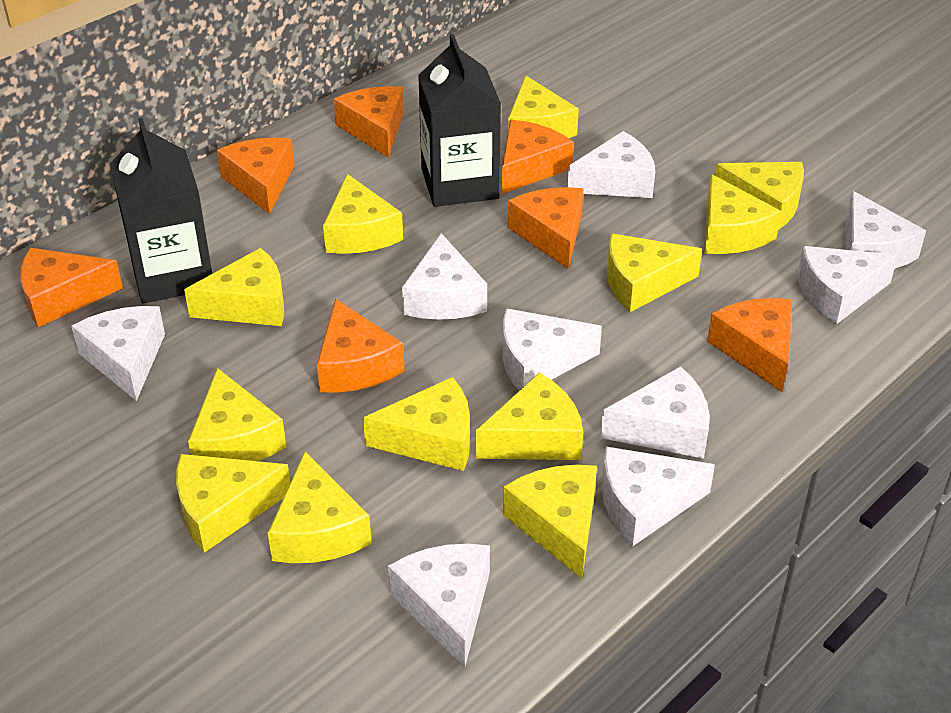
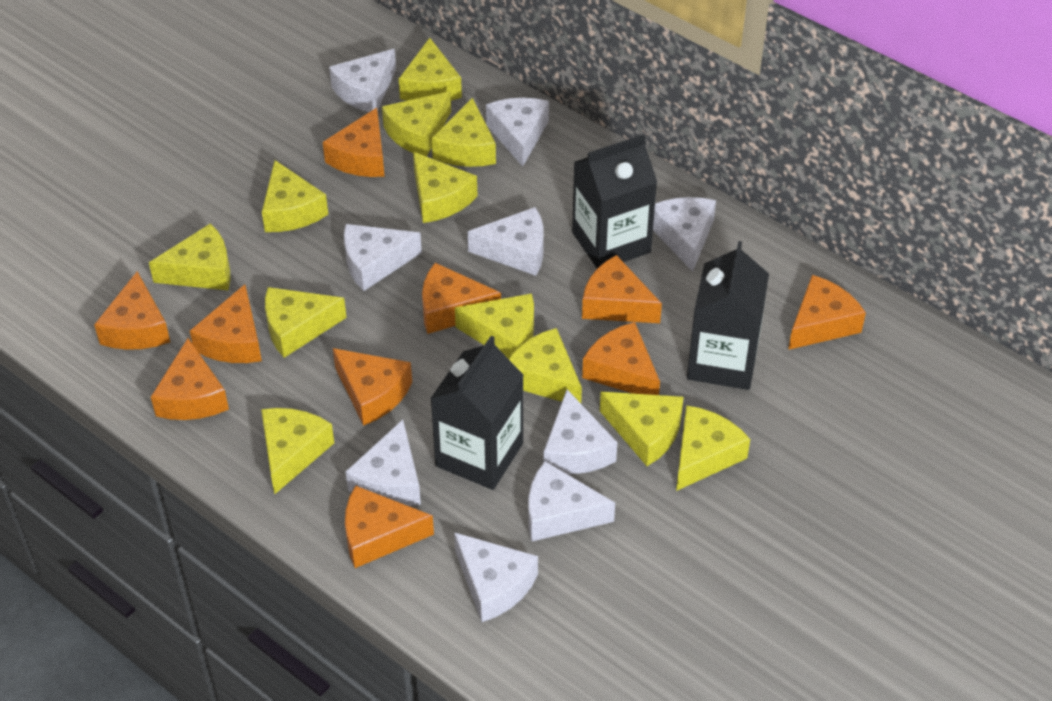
black carton: [110,118,212,304] [418,34,501,207] = 2 -> [430,336,524,490] [572,134,657,268] [687,241,769,390] = 3
orange cheese: [20,248,123,327] [217,138,294,214] [317,299,405,392] [334,86,404,158] [502,120,574,194] [508,187,583,269] [707,298,792,392] = 7 -> [94,271,170,350] [151,338,229,420] [190,284,262,363] [323,108,385,177] [333,348,412,426] [345,485,434,568] [422,263,501,334] [582,255,662,323] [582,322,660,395] [788,275,866,350] = 10

